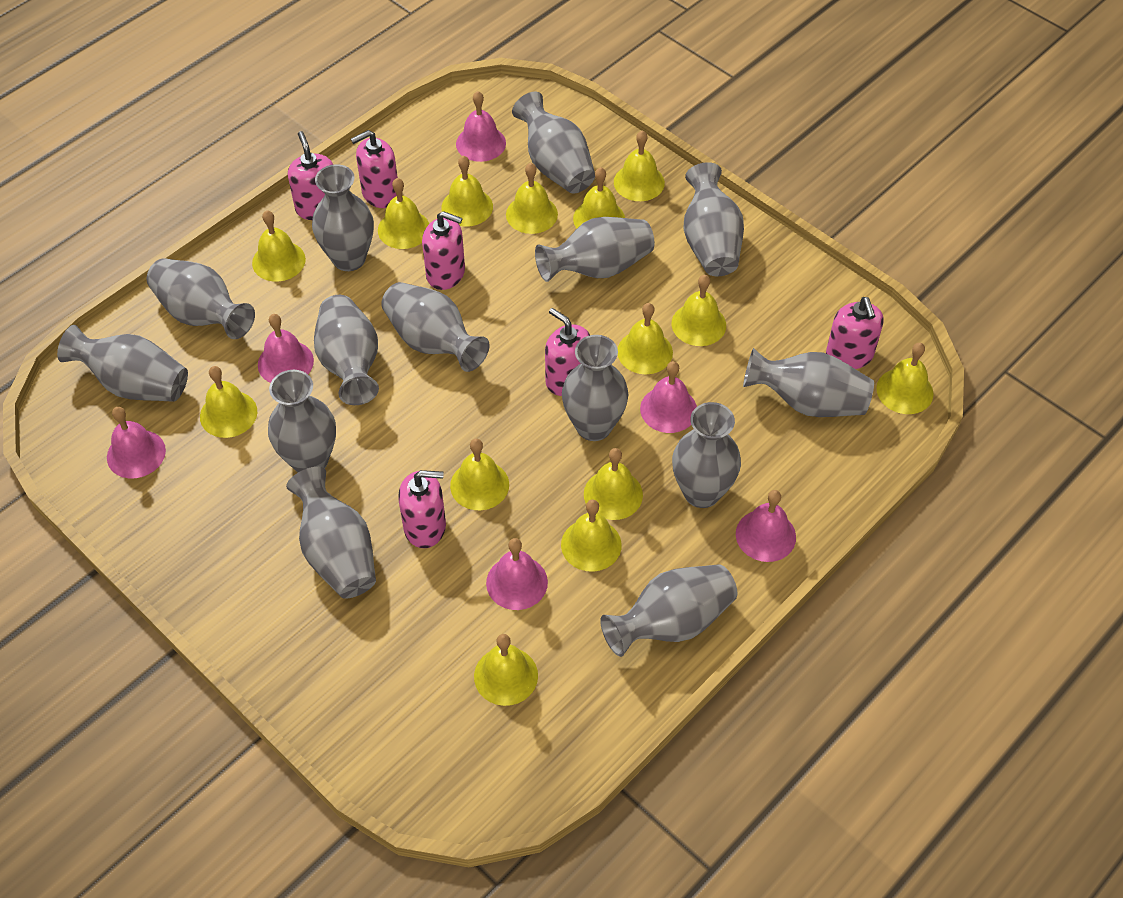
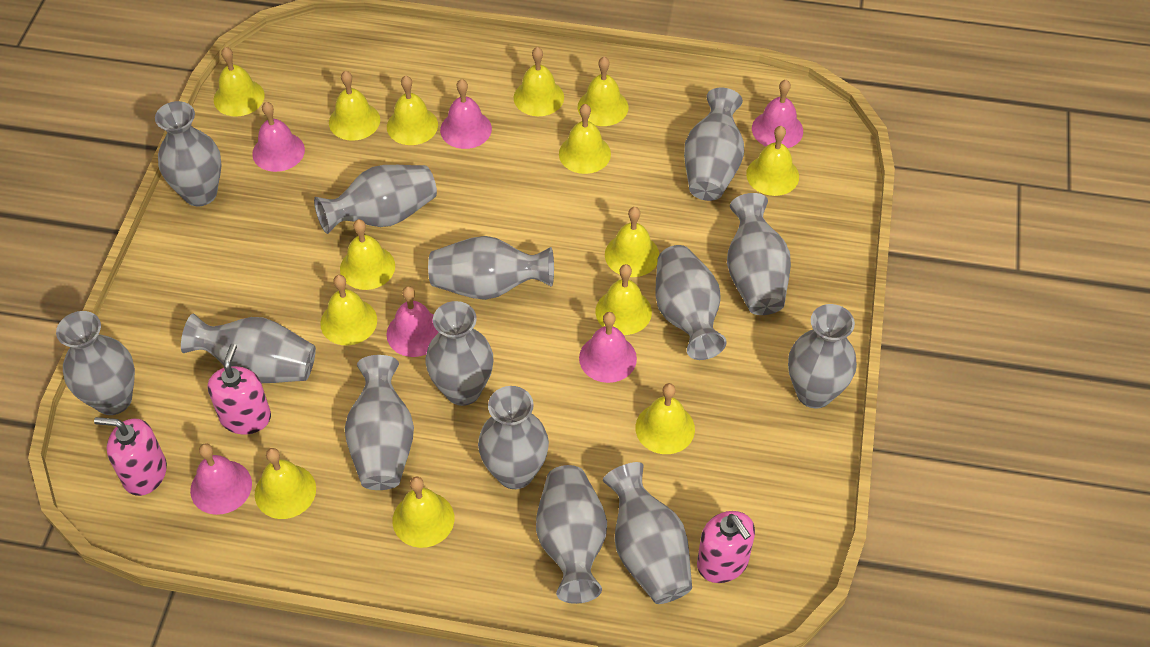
pink soap dispenser: [288,131,333,220] [351,130,398,208] [398,470,446,548] [422,211,465,290] [545,308,590,396] [826,297,884,369] = 6 -> [94,417,167,496] [208,344,271,434] [697,511,755,583] = 3

